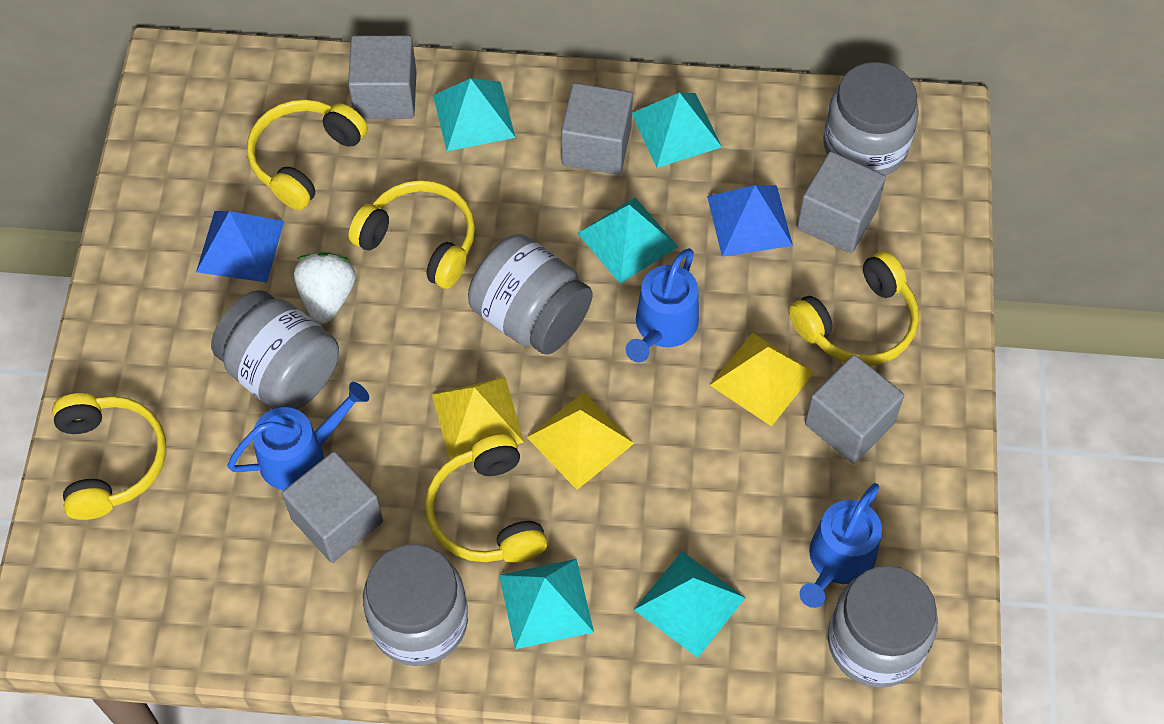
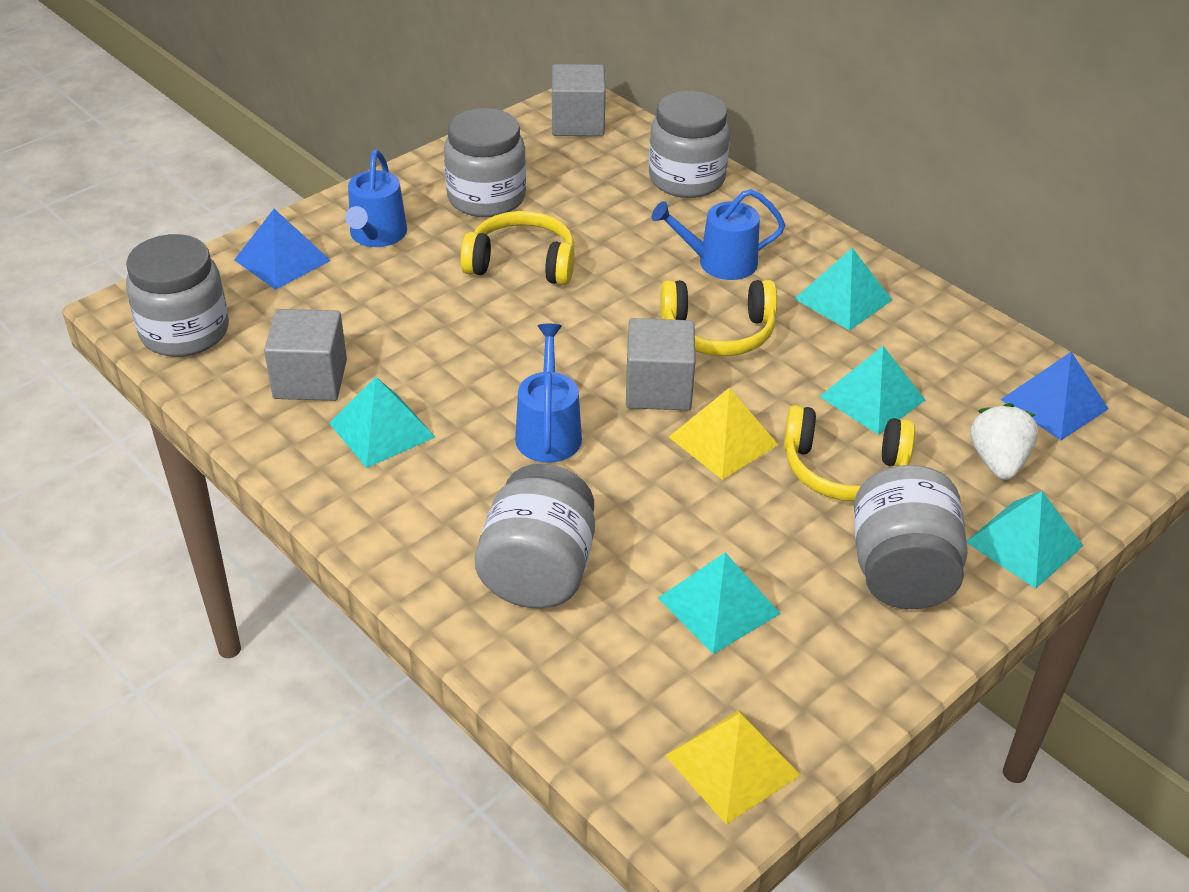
grey cube: [282,451,383,563] [348,35,417,119] [561,83,633,175] [797,151,886,253] [805,355,904,464] = 5 -> [264,309,347,401] [552,64,606,136] [626,318,695,410] = 3
yellow headphones: [52,393,166,520] [247,99,367,210] [349,180,475,289] [425,434,547,563] [789,251,919,366] = 5 -> [460,211,575,285] [660,280,777,356] [784,405,915,501] = 3
yellow pyramid: [432,377,524,460] [527,392,635,490] [710,333,814,426] = 3 -> [665,710,801,824] [669,388,779,480] = 2

